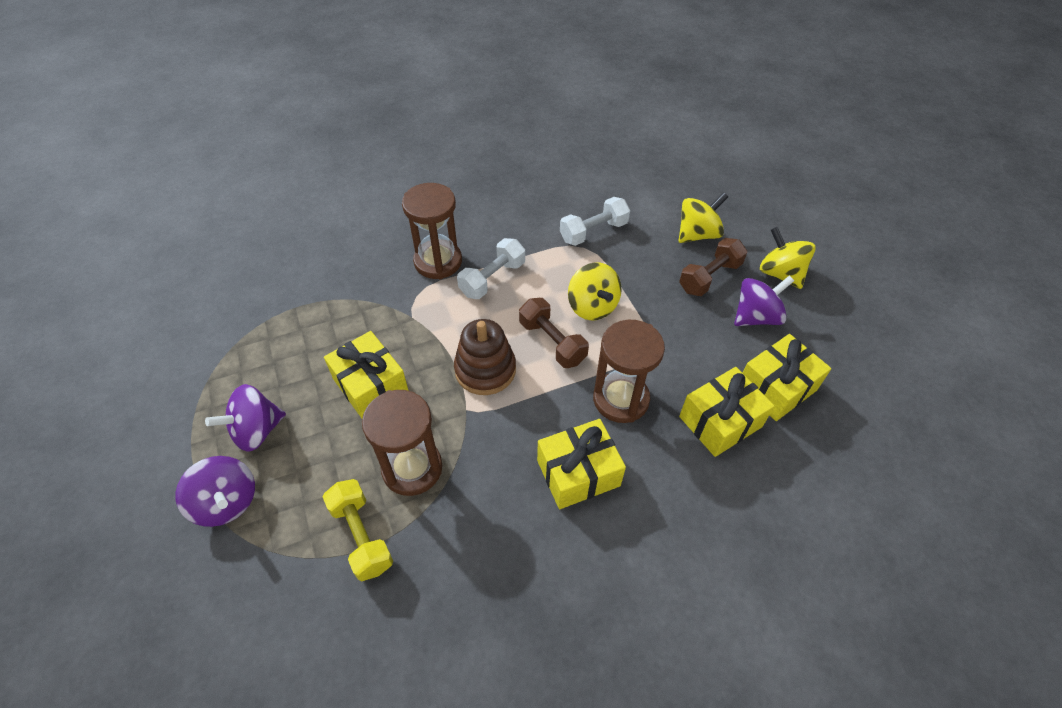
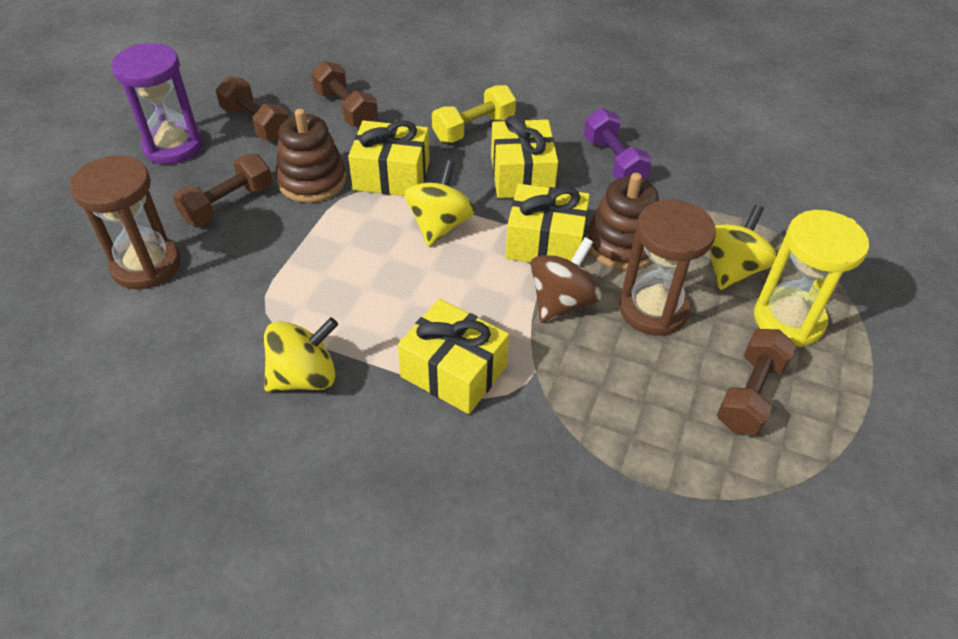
brown dumbbell: [519,298,589,368] [679,238,747,296] = 2 -> [173,154,272,226] [216,76,289,141] [311,61,378,127] [717,329,797,435] = 4
brown hourglass: [362,390,442,496] [402,183,462,279] [593,320,665,423] = 3 -> [70,156,180,290] [619,200,716,336] = 2
brown spinning top: none = 0 -> [531,237,601,323] = 1
brown stacking toy: [454,319,516,395] = 1 -> [276,109,346,203] [586,173,659,270] = 2
purple dumbbell: none = 0 -> [584,108,652,180] = 1
purple hourglass: none = 0 -> [111,43,203,164] = 1
purple spinning top: [175,456,255,527] [205,384,286,452] [734,276,794,326] = 3 -> none = 0
white dumbbell: [457,238,525,299] [560,197,630,246] = 2 -> none = 0
yellow hourglass: none = 0 -> [754,210,869,347] = 1

